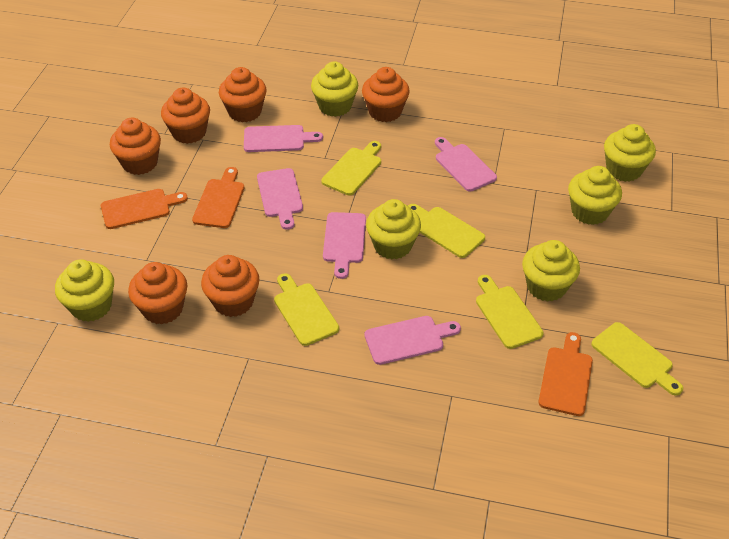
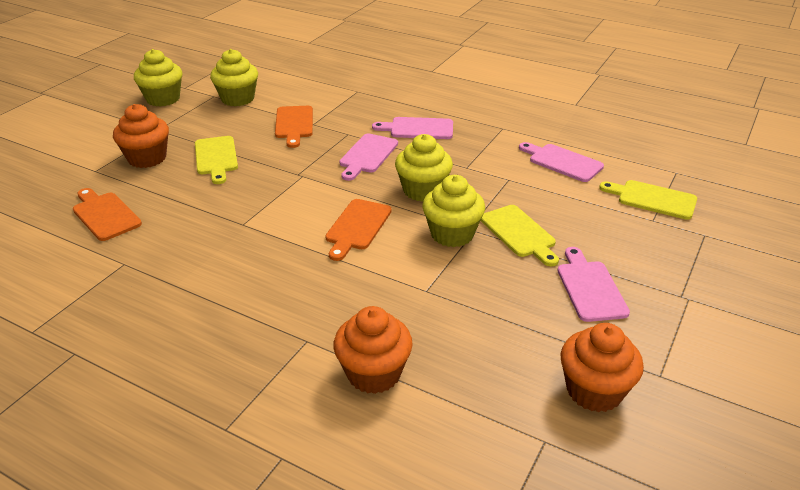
orange cupcake: [110,118,161,175] [128,262,187,324] [161,87,210,144] [201,255,260,317] [219,67,267,122] [362,67,410,122] = 6 -> [113,104,169,168] [333,306,413,394] [561,323,644,412] = 3
pink cutting board: [244,125,323,152] [257,168,303,230] [323,212,366,279] [365,316,461,365] [435,137,497,192] = 5 -> [340,133,398,181] [372,117,453,139] [519,142,604,182] [557,247,630,322] = 4
yellow cupcake: [55,259,114,322] [311,61,358,117] [366,199,421,259] [522,240,580,302] [568,166,622,225] [604,124,656,182] = 6 -> [134,49,182,107] [210,49,258,106] [395,134,453,202] [422,175,485,247] = 4
yellow cutting board: [274,273,339,346] [321,141,381,195] [408,204,485,258] [476,275,544,349] [591,322,683,396] = 5 -> [195,136,238,184] [480,205,559,266] [599,180,697,220] = 3

